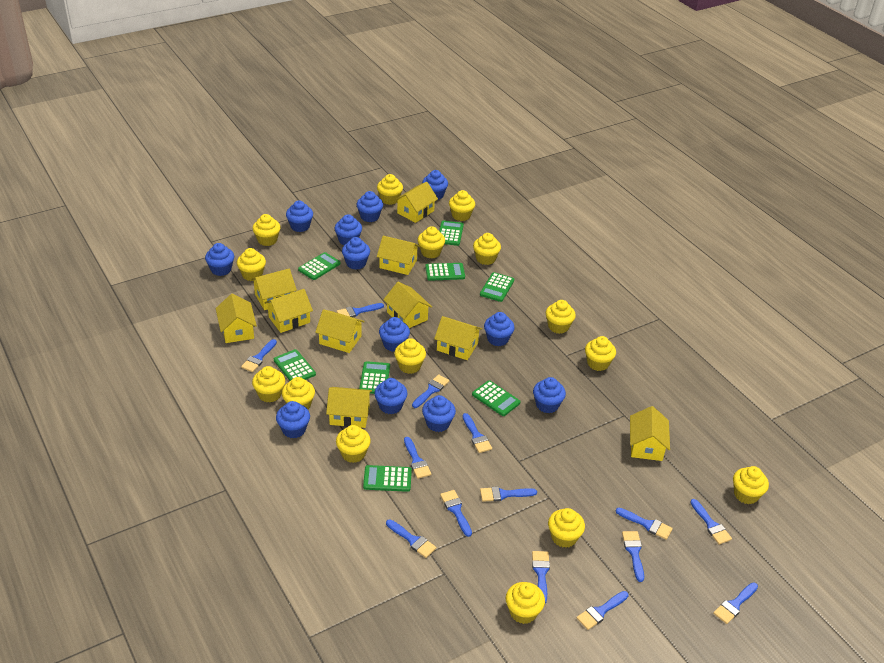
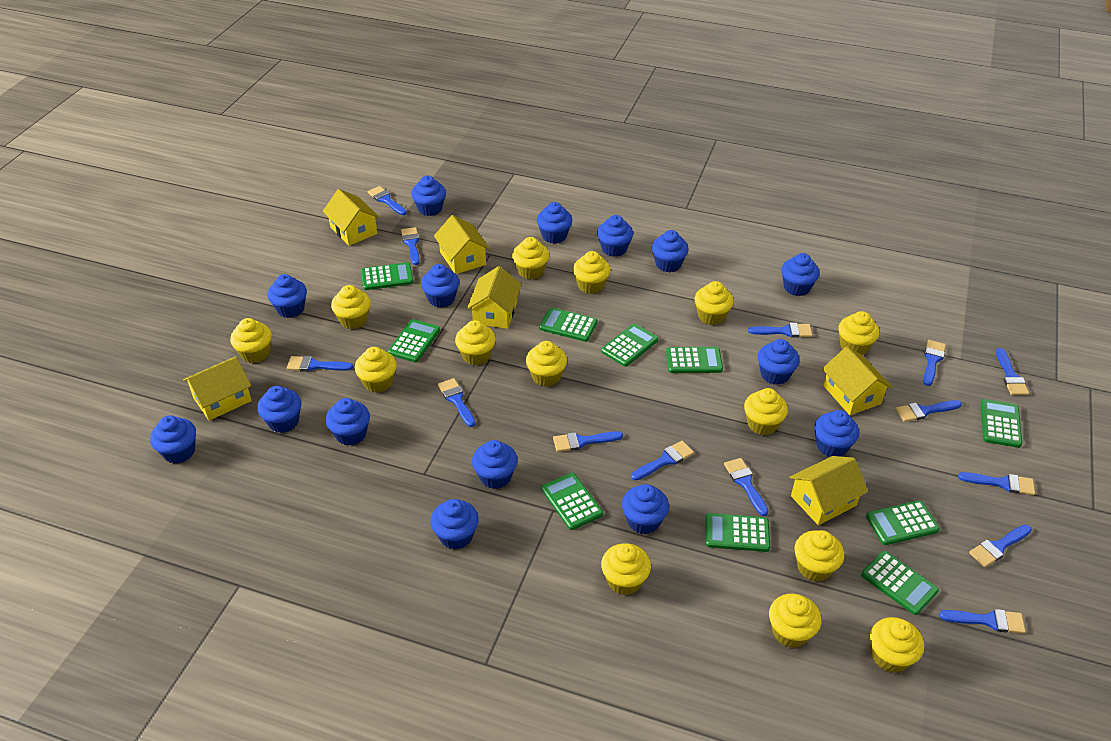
blue cupcake: [205,243,234,276] [276,401,310,438] [286,200,313,232] [335,214,362,245] [342,237,370,270] [357,191,383,222] [374,378,407,414] [379,317,410,352] [422,170,448,200] [422,395,456,432] [484,312,515,346] [533,377,566,413] = 12 -> [150,415,196,464] [257,386,302,433] [267,274,307,318] [326,398,370,446] [411,176,446,216] [421,264,459,308] [430,499,479,550] [472,440,517,489] [537,202,572,244] [597,215,633,257] [622,484,669,534] [652,230,689,272] [758,339,799,385] [781,253,820,296] [814,410,859,457] = 15
green calculator: [274,349,316,381] [298,252,341,280] [359,361,390,394] [363,465,412,492] [425,263,465,281] [439,220,464,246] [472,380,520,416] [480,272,514,302] = 8 -> [361,262,413,290] [388,319,440,362] [539,307,598,342] [541,472,603,530] [601,324,658,367] [666,347,723,373] [705,513,770,552] [861,551,939,615] [866,500,940,545] [981,399,1022,448] = 10
yellow cupcake: [237,248,266,281] [252,366,285,402] [253,214,281,246] [282,377,315,410] [336,425,371,463] [377,174,403,205] [394,338,426,374] [418,226,445,259] [449,190,475,221] [473,233,501,265] [506,582,545,624] [546,300,576,334] [548,508,585,548] [585,336,616,371] [733,466,769,504] = 15 -> [230,318,272,363] [331,285,371,329] [355,347,397,393] [455,320,496,366] [512,237,549,280] [526,341,567,387] [573,251,611,294] [601,543,651,595] [695,281,734,325] [744,388,788,435] [769,594,821,648] [794,530,844,582] [839,311,879,355] [870,617,924,673] = 14
yellow house: [216,293,257,343] [251,268,297,310] [264,289,313,333] [315,309,365,353] [326,387,372,428] [377,236,420,275] [383,282,432,328] [394,182,438,223] [434,316,482,360] [630,406,670,461] = 10 -> [183,356,252,421] [323,189,380,246] [434,215,490,274] [467,266,522,329] [789,456,868,525] [822,346,893,415] = 6

